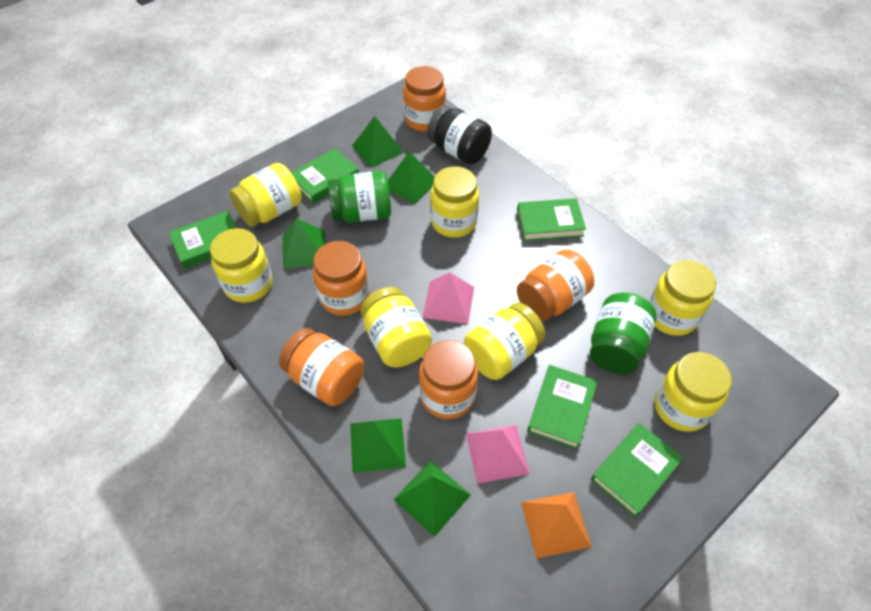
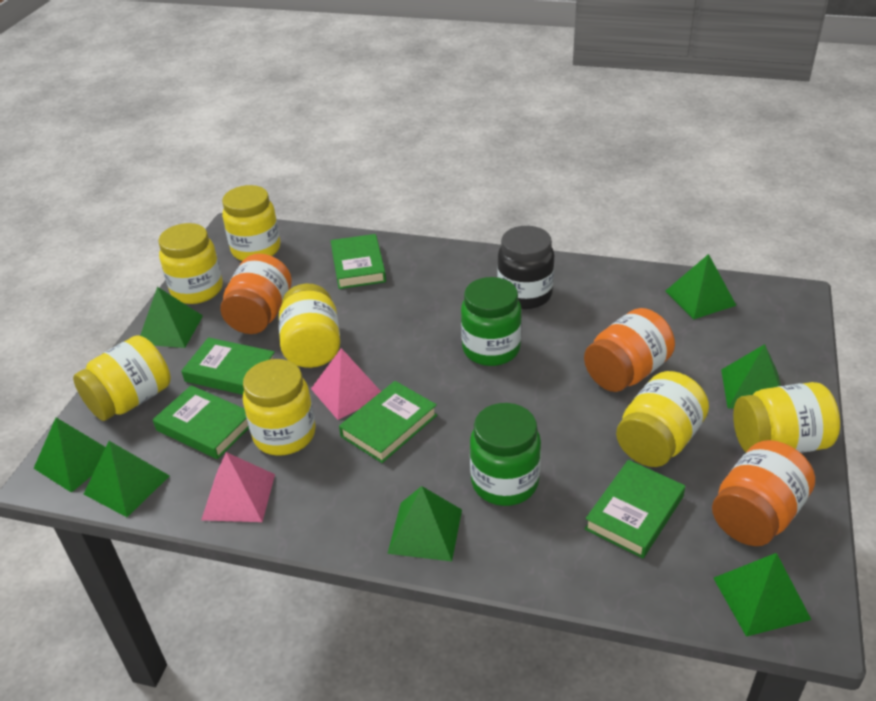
green pyramid: [283,218,326,269] [350,418,406,473] [352,116,404,168] [388,151,435,204] [394,460,471,537] = 5 -> [33,417,106,493] [84,441,170,517] [140,287,203,348] [388,486,462,561] [665,254,737,319] [713,553,812,637] [721,344,781,409] = 7
orange jar: [279,328,364,406] [313,241,369,316] [403,66,446,132] [419,340,478,419] [517,249,594,321] = 5 -> [220,254,292,334] [584,308,675,392] [712,440,815,546] = 3
orange pyramid: [521,492,591,559] = 1 -> none = 0

